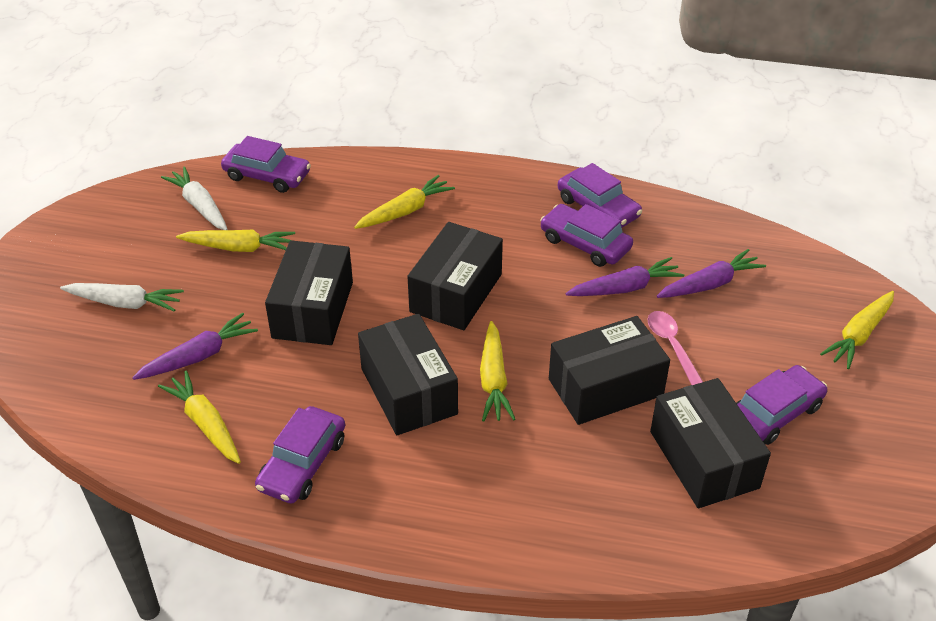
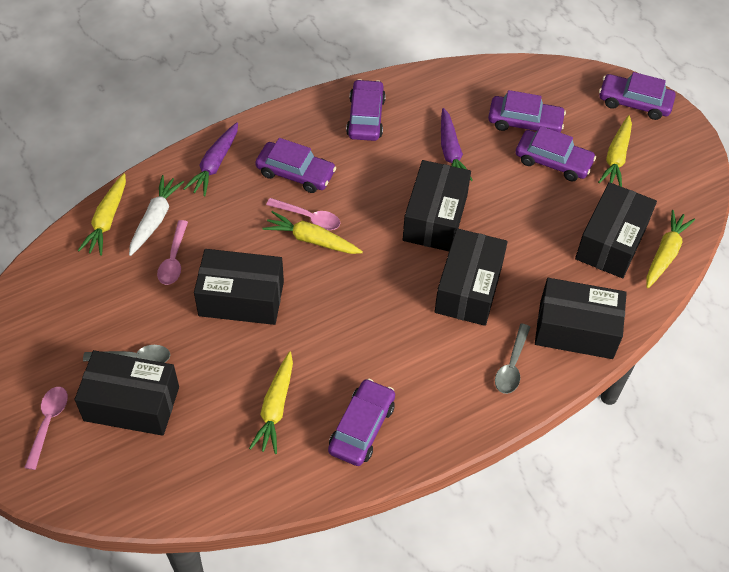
black box: [265,240,353,345] [358,313,458,435] [407,222,503,330] [549,316,670,425] [650,378,771,508] = 5 -> [75,350,179,436] [194,249,284,325] [403,160,471,251] [434,228,508,326] [535,278,627,359] [575,182,657,278] = 6
grey spoon: none = 0 -> [83,345,170,363] [495,324,531,394] = 2
pink spoon: [647,311,703,385] = 1 -> [24,387,68,470] [157,220,188,285] [266,198,340,230] = 3
purple car: [221,136,311,193] [255,406,345,503] [540,204,633,267] [558,163,642,228] [736,365,827,445] = 5 -> [255,138,336,193] [328,379,395,466] [346,79,386,141] [488,90,566,132] [516,126,596,181] [599,72,676,120] = 6
purple carrot: [132,313,258,380] [565,257,684,296] [657,249,766,298] = 3 -> [183,122,238,197] [441,108,473,181] = 2
white carrot: [60,283,184,312] [161,167,228,230] = 2 -> [129,175,184,256] = 1

